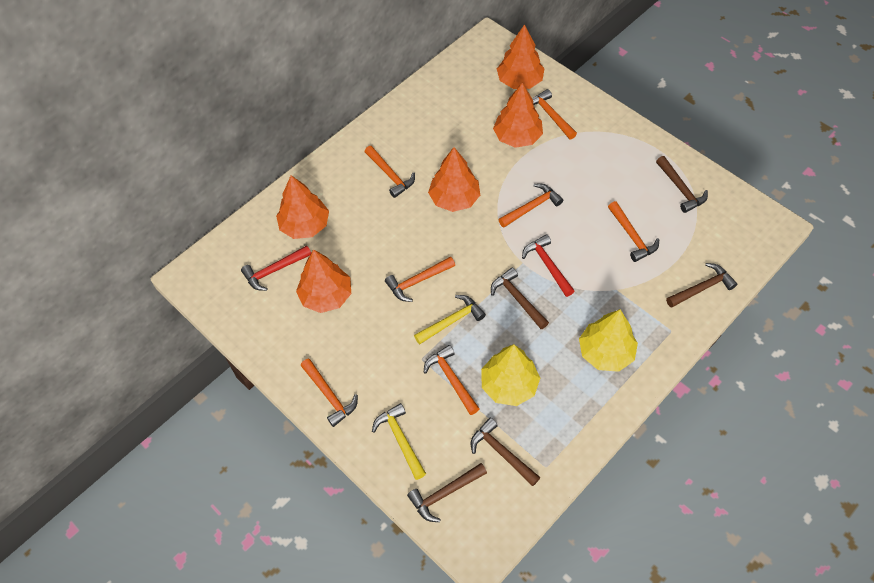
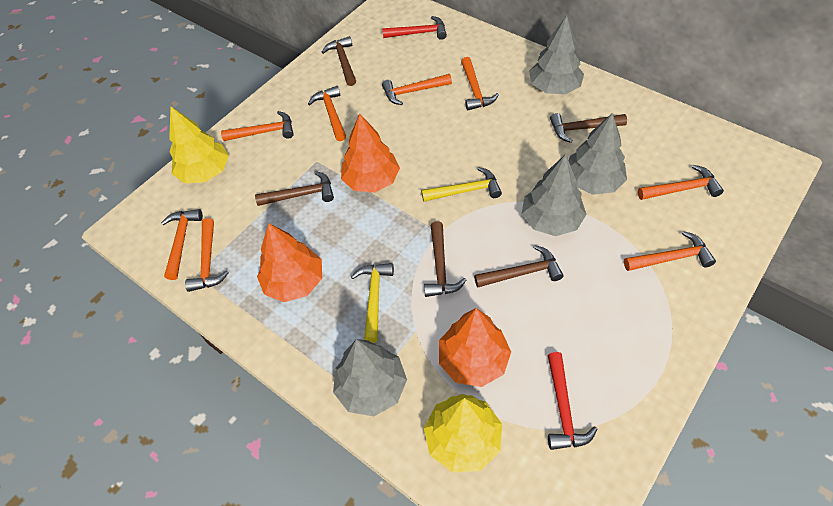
grey tree: none = 0 -> [333,339,407,416] [521,154,587,236] [529,15,584,94] [569,113,627,195] = 4
orange hammer: [301,359,358,427] [365,146,415,198] [385,256,455,302] [423,345,480,415] [498,184,563,227] [532,89,577,139] [608,201,659,262] = 7 -> [161,209,203,280] [185,218,229,292] [221,111,294,141] [308,86,346,141] [382,74,452,105] [461,57,499,110] [624,231,716,271] [638,165,724,200] = 8
orange tree: [276,175,329,239] [296,249,351,313] [428,147,480,212] [493,82,543,148] [497,24,545,89] = 5 -> [257,223,322,302] [341,113,400,193] [439,308,511,387] = 3

